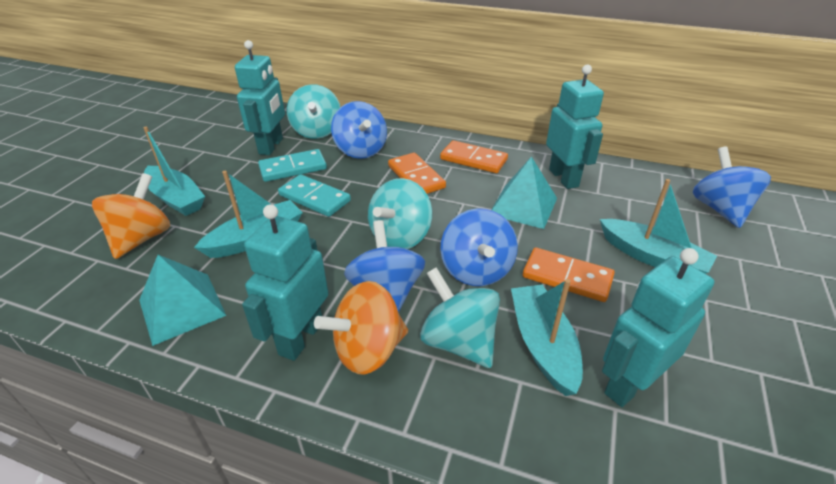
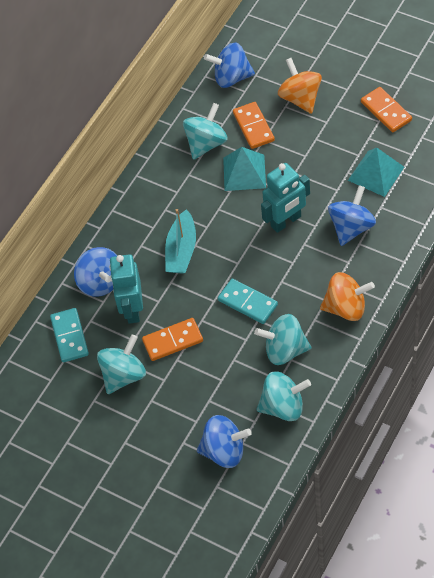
turquoise boat: [143,127,205,216] [194,171,303,258] [511,279,583,396] [600,179,717,274] = 4 -> [165,209,196,274] = 1
turquoise robot: [235,40,285,155] [242,204,329,361] [546,65,604,189] [602,248,714,407] = 4 -> [109,254,143,324] [261,163,310,233] = 2
turquoise spinning top: [287,84,340,139] [368,178,432,249] [420,267,500,368] = 3 -> [97,334,146,394] [183,103,228,160] [254,314,311,365] [256,372,311,421] = 4

